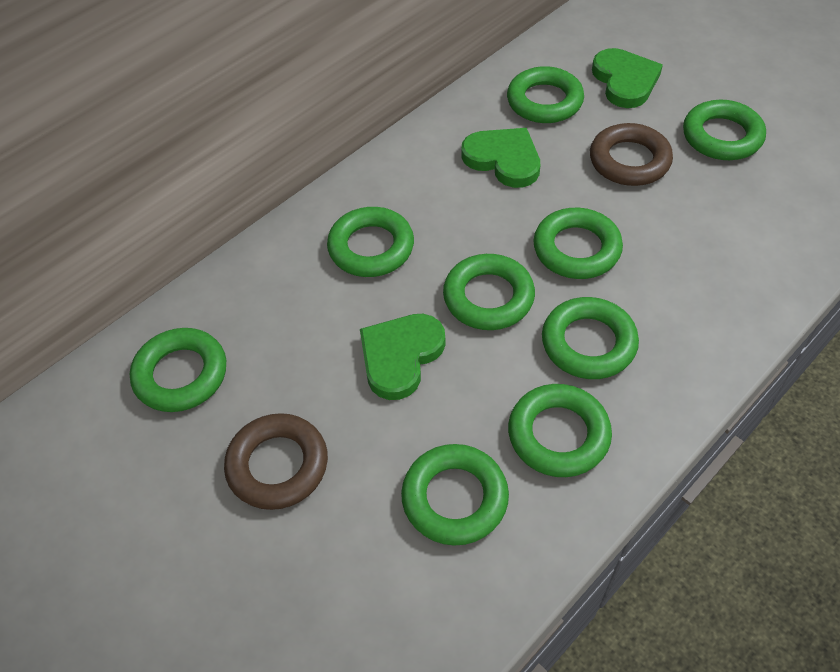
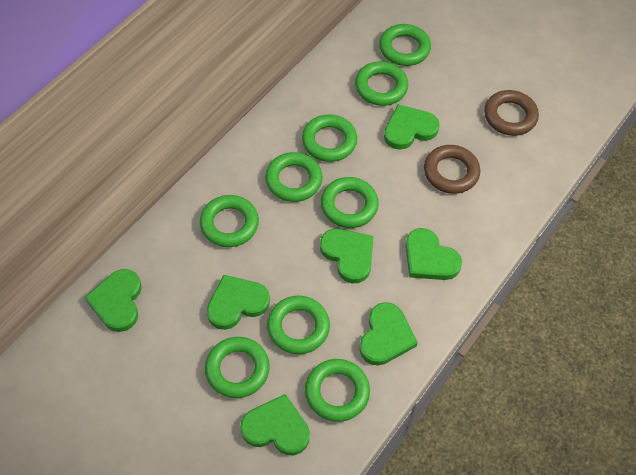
green heart: [360,314,446,400] [462,128,540,188] [592,48,663,108] = 3 -> [85,269,142,332] [207,275,270,330] [240,394,310,455] [320,229,373,283] [359,302,418,366] [384,104,440,150] [405,228,462,280] = 7

